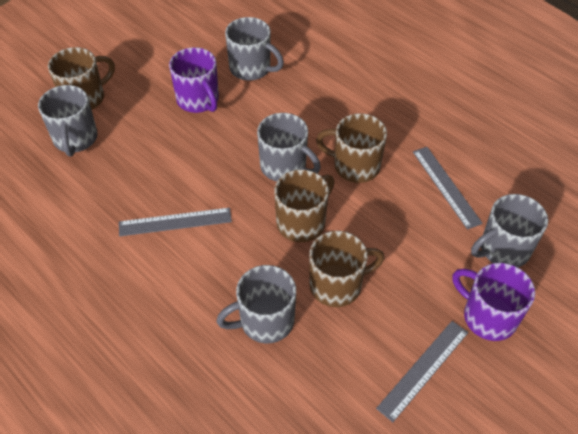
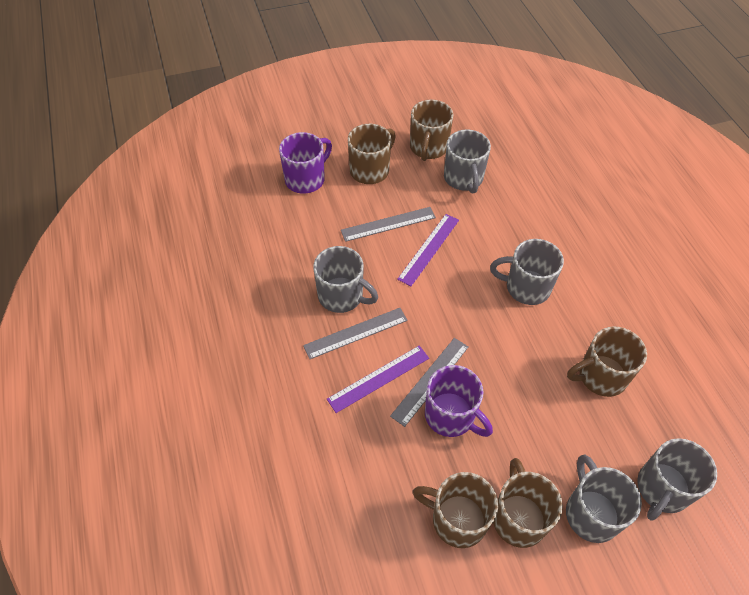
brown mug: [48,47,115,110] [274,169,335,242] [309,231,384,307] [316,113,387,183] = 4 -> [348,124,396,184] [410,99,453,161] [413,472,498,548] [493,458,563,548] [567,326,647,397] = 5
purple ruler: none = 0 -> [327,346,429,413] [397,214,459,286] = 2

